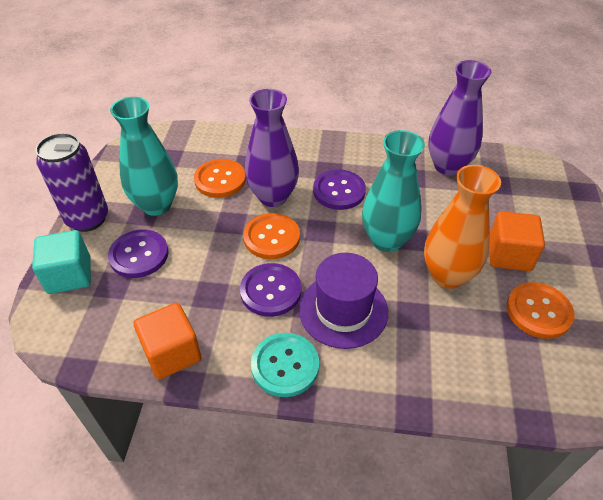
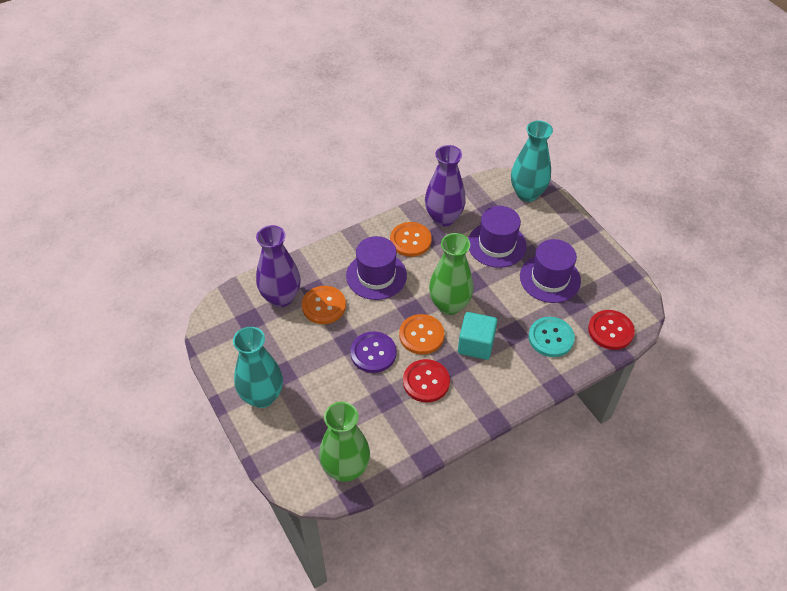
green vase: none = 0 -> [319,402,370,482] [429,233,473,315] = 2
orange cube: [133,303,201,379] [489,211,545,271] = 2 -> none = 0
orange vase: [424,165,501,289] = 1 -> none = 0
purple button: [108,230,169,278] [240,263,301,317] [313,169,366,210] = 3 -> [350,331,396,373] = 1
purple can: [36,133,108,232] = 1 -> none = 0
purple hat: [299,253,388,349] = 1 -> [346,236,407,300] [468,206,527,268] [520,239,581,303] = 3
red button: none = 0 -> [403,359,450,402] [588,310,635,350] = 2

